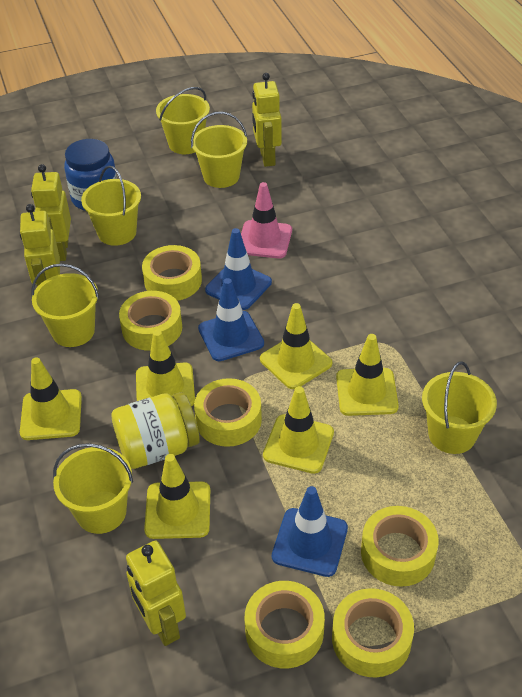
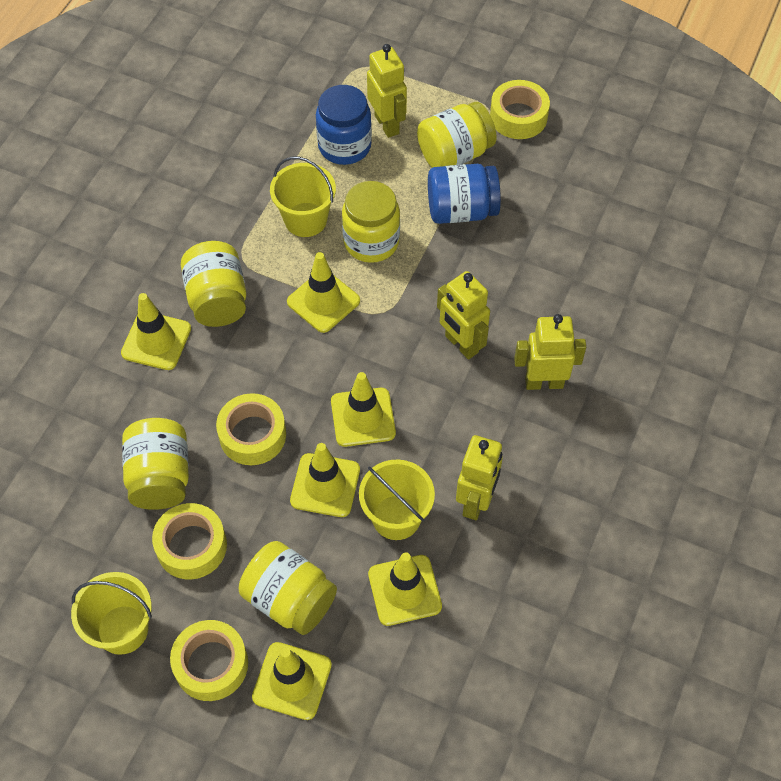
blue jar: [64,139,117,211] = 1 -> [316,85,372,165] [428,164,501,224] = 2
blue traffic cone: [198,278,264,361] [205,228,272,310] [272,486,348,577] = 3 -> none = 0
pink traffic cone: [241,182,292,258] = 1 -> none = 0
yellow bucket: [32,263,99,347] [53,443,133,534] [81,166,141,246] [156,87,210,154] [191,112,247,188] [422,361,497,454] = 6 -> [71,572,152,655] [270,157,336,237] [359,459,435,540] = 3
yellow jar: [112,392,200,469] = 1 -> [122,418,189,510] [181,241,246,327] [239,541,337,635] [342,181,400,263] [417,102,497,168] = 5
yellow tape: [119,291,182,351] [142,245,202,301] [194,378,262,447] [245,581,325,668] [332,588,414,677] [361,506,439,587] = 6 -> [152,503,227,580] [170,620,248,701] [216,393,286,465] [490,80,550,139] = 4

